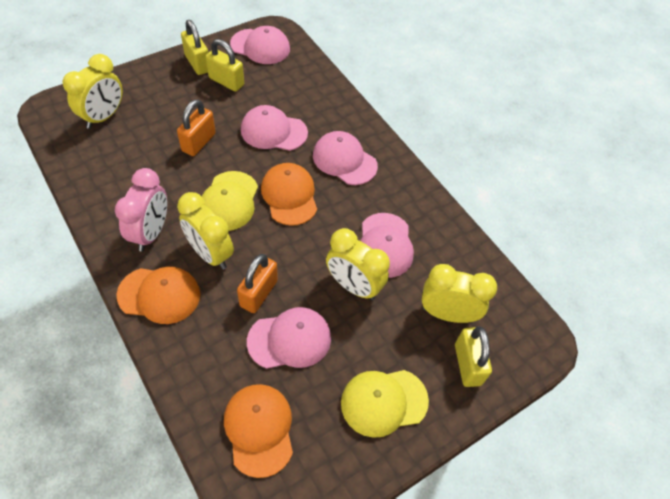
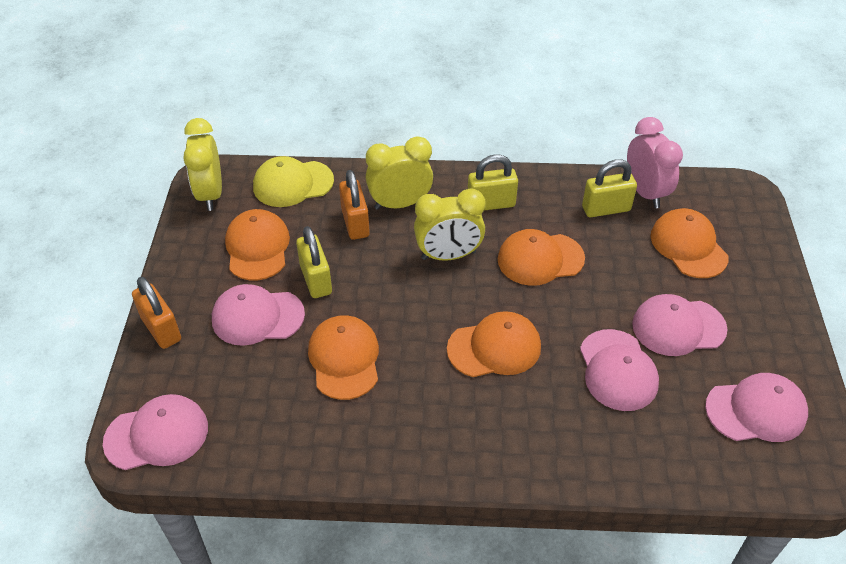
orange cap: [116,267,200,324] [224,384,293,478] [261,163,317,226] = 3 -> [225,209,290,280] [308,315,379,400] [447,311,541,377] [498,229,585,286] [650,208,729,278] = 5
yellow cap: [201,171,258,231] [341,370,429,438] = 2 -> [253,156,334,207] = 1
yellow clock: [63,54,123,129] [177,192,234,269] [326,228,390,300] [422,264,497,323] = 4 -> [183,118,222,211] [366,136,433,210] [414,188,486,261] = 3

